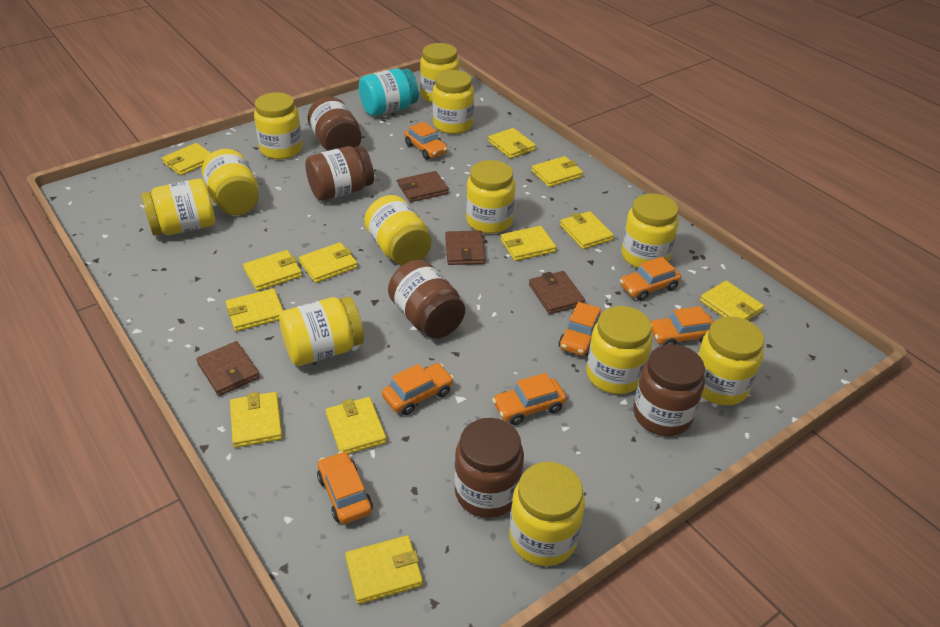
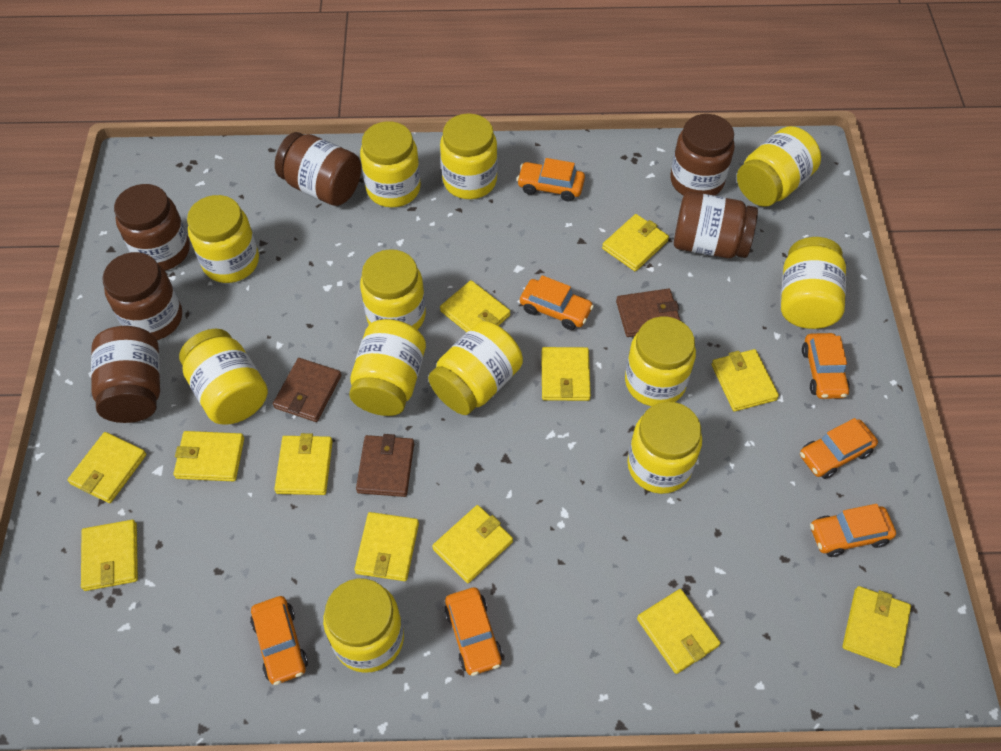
brown jar: [305,146,374,201] [308,97,361,151] [388,260,465,338] [454,418,524,518] [633,344,705,436] = 5 -> [91,326,160,423] [102,252,182,340] [114,184,190,270] [275,132,361,206] [670,114,735,196] [674,192,758,258] = 6
brown wallet: [196,341,260,396] [398,171,449,202] [445,231,486,265] [529,271,585,314] = 4 -> [273,358,341,422] [356,434,414,497] [616,289,681,337] = 3
turquoise jar: [359,68,419,116] = 1 -> none = 0

